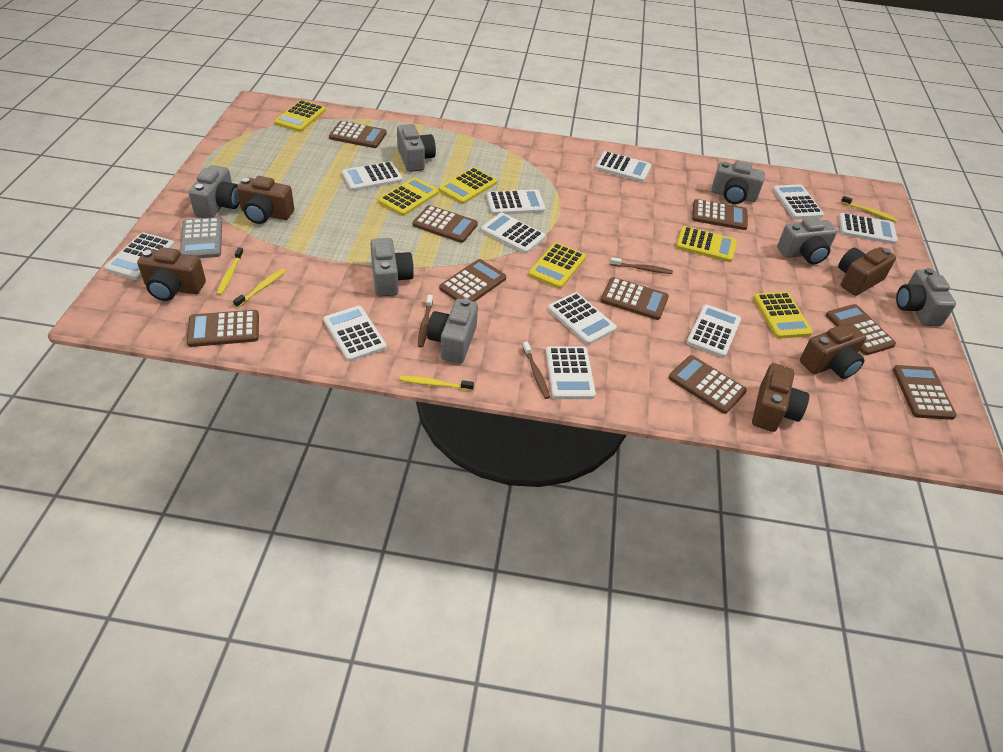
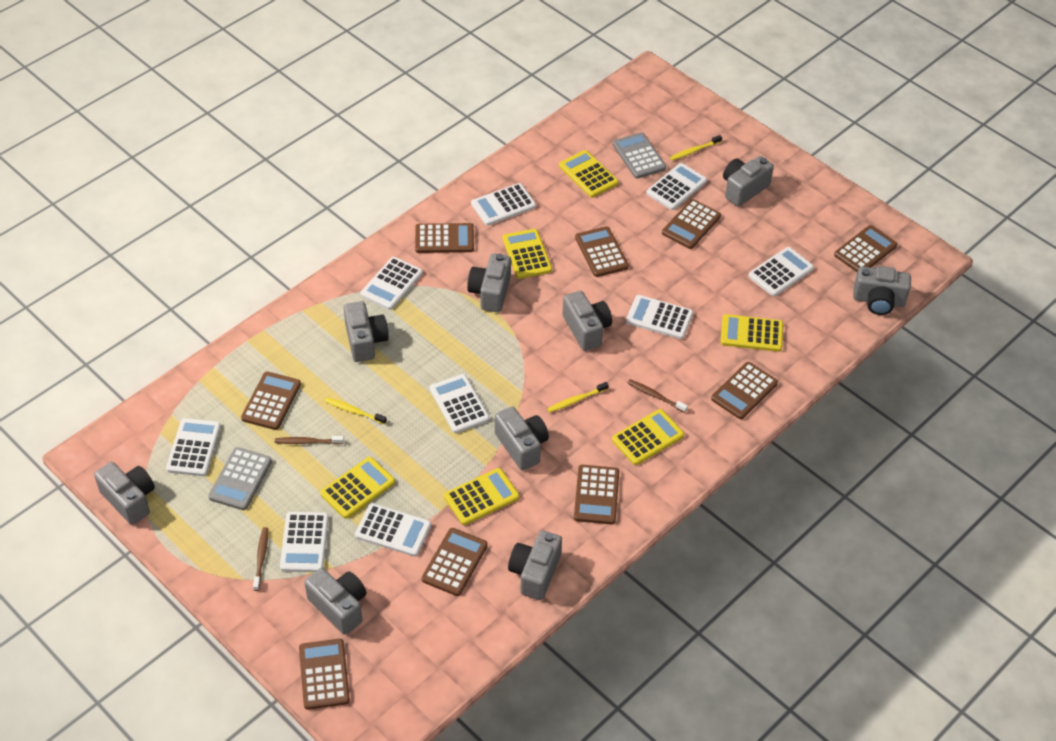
brown camera: [137,247,206,301] [237,176,294,224] [752,363,809,432] [800,324,866,379] [838,247,896,296] = 5 -> none = 0
grey calculator: [180,217,222,258] = 1 -> [208,447,272,510] [613,132,666,179] = 2
grey camera: [188,165,239,218] [370,238,414,297] [397,124,436,172] [427,298,478,363] [712,161,765,204] [777,218,837,264] [896,268,956,326] = 7 -> [94,462,155,525] [304,568,366,635] [344,301,389,362] [467,253,511,312] [495,406,549,471] [508,530,562,600] [563,291,612,351] [723,156,774,207] [853,266,911,315] = 9
white calculator: [104,232,175,280] [323,306,387,362] [342,161,402,191] [481,213,546,254] [486,189,545,215] [546,346,596,399] [548,292,617,345] [595,151,652,182] [686,305,741,358] [773,184,824,219] [839,213,898,244] = 11 -> [166,418,221,476] [280,512,329,572] [355,503,431,557] [361,257,423,310] [430,374,489,433] [471,183,536,226] [626,295,693,339] [646,163,707,210] [749,247,814,296] = 9
yellow toothbrush: [216,247,244,295] [233,269,286,308] [399,376,474,391] [841,196,898,222] = 4 -> [324,397,387,424] [547,382,609,413] [670,135,722,160] = 3

